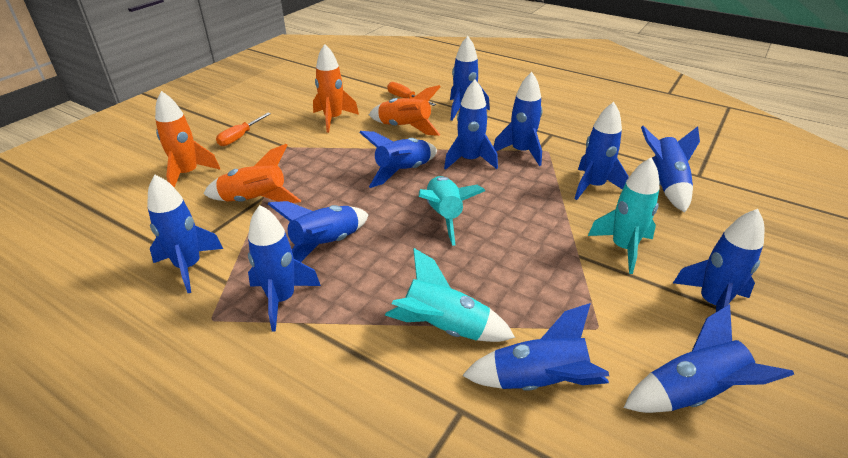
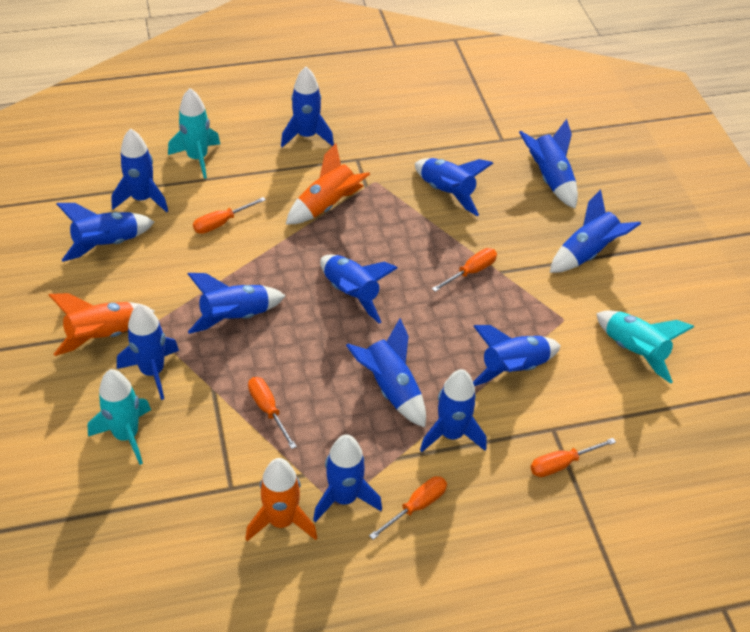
blue rocket: [147,175,223,293] [248,205,321,331] [268,201,369,262] [359,131,437,188] [444,80,498,170] [450,36,490,121] [462,303,609,391] [493,72,542,166] [575,102,628,200] [623,304,794,413] [641,126,700,212] [673,209,765,312] = 12 -> [56,203,154,262] [111,129,168,213] [117,304,179,400] [187,273,286,334] [281,66,334,147] [313,434,382,522] [320,255,398,324] [346,318,426,428] [415,158,493,216] [420,369,487,452] [473,325,561,386] [519,119,578,209] [550,189,641,273] = 13
orange rocket: [155,91,220,188] [203,144,301,203] [313,44,359,133] [369,85,441,136] = 4 -> [49,293,154,356] [245,458,317,541] [286,143,370,224] = 3
orange screwdriver: [216,113,271,146] [387,82,436,106] = 2 -> [193,197,266,234] [248,377,297,449] [369,476,447,540] [432,248,497,292] [530,438,616,477] = 5

